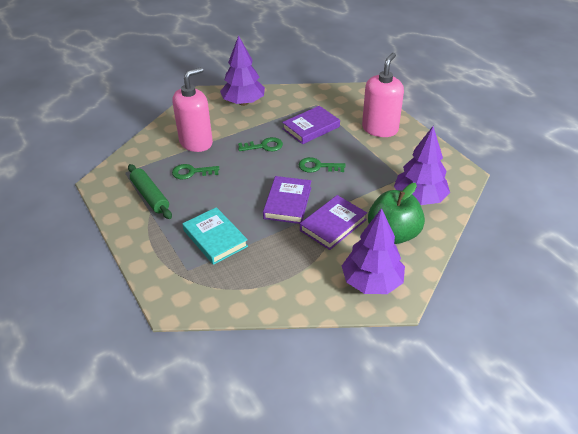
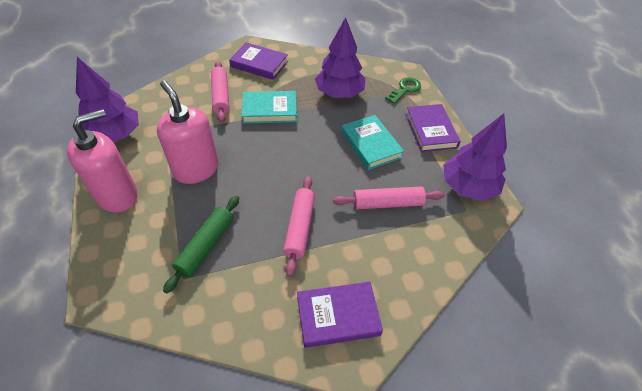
green apple: [368,183,425,244] = 1 -> none = 0
green key: [172,164,219,179] [238,137,283,151] [299,157,346,173] = 3 -> [385,77,421,104] = 1
pink rolling pin: none = 0 -> [211,61,229,123] [283,176,315,277] [333,186,445,210] = 3
turquoise book: [182,207,248,265] = 1 -> [241,91,297,124] [341,115,404,170] = 2

